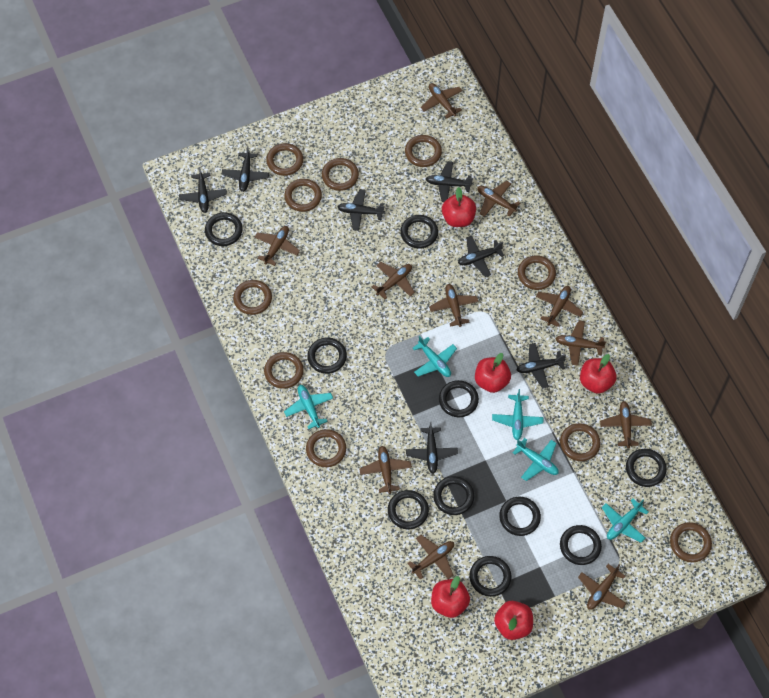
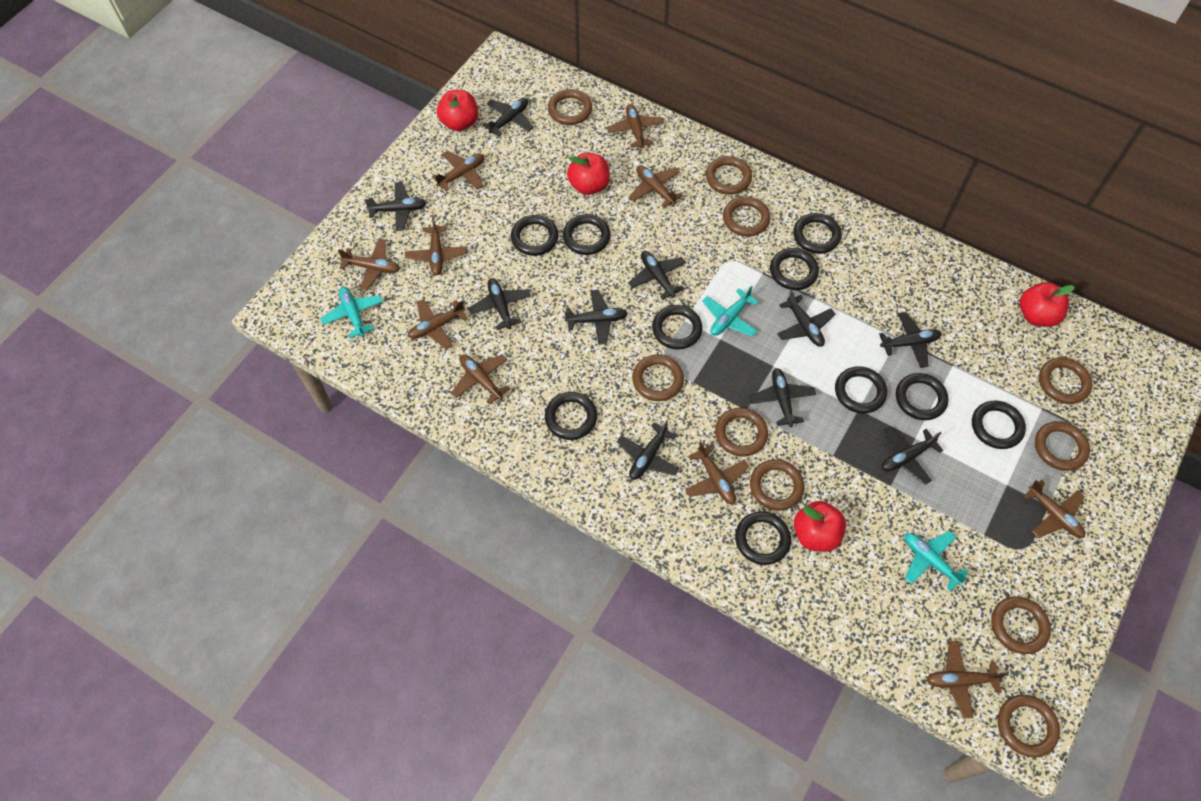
black plane: [179,167,227,213] [222,146,269,192] [338,189,385,231] [406,422,458,473] [426,161,473,202] [458,236,504,277] [517,343,566,389] = 7 -> [364,182,427,231] [468,278,531,330] [483,98,534,137] [564,290,628,345] [617,420,679,480] [629,251,686,300] [749,368,816,427] [777,290,836,347] [879,312,942,368] [882,426,943,485] = 10
brown plane: [254,226,300,266] [360,446,412,494] [372,262,415,299] [407,535,454,580] [421,83,462,119] [429,284,478,327] [477,181,520,217] [536,286,583,327] [556,321,606,366] [578,564,627,610] [600,401,652,448] = 11 -> [338,239,400,291] [405,217,467,275] [408,299,468,349] [432,150,484,191] [451,354,510,404] [607,104,664,149] [629,165,683,208] [685,442,749,504] [927,641,1008,718] [1023,480,1085,538] = 10
red apple: [431,576,470,618] [442,187,476,227] [475,353,511,393] [494,601,533,640] [580,354,617,394] = 5 -> [437,90,478,131] [567,152,610,195] [794,501,846,552] [1020,282,1075,327] = 4
turquoise plane: [284,385,333,429] [413,336,457,377] [492,389,543,440] [513,438,559,481] [602,498,648,543] = 5 -> [320,287,383,338] [702,286,759,337] [905,531,969,591] = 3

